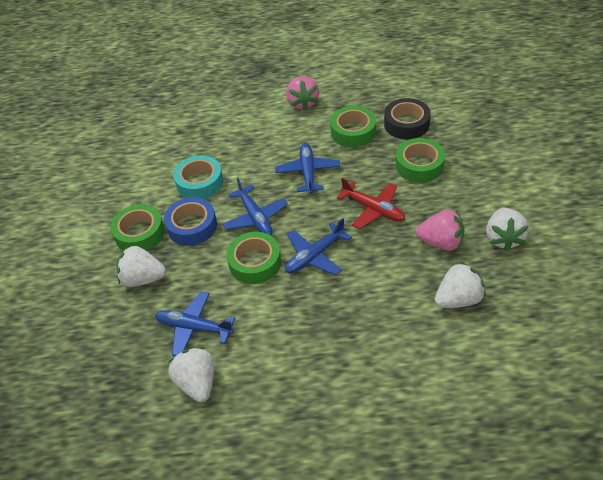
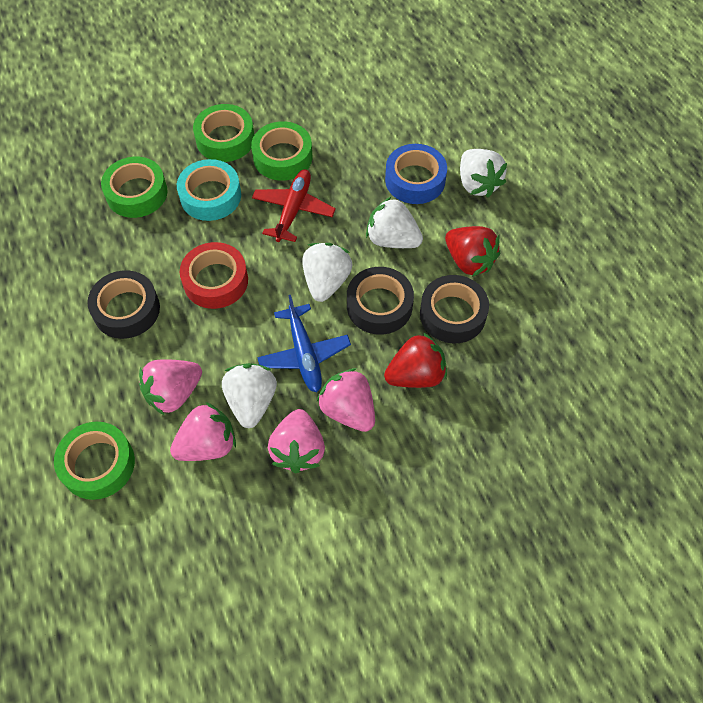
black tape: [384,98,431,139] = 1 -> [87,270,160,339] [347,267,414,335] [420,275,489,343] = 3
blue plane: [155,292,235,356] [222,178,288,236] [275,143,340,194] [285,218,352,275] = 4 -> [257,295,351,392] = 1
pink strawberry: [286,76,319,111] [415,210,465,251] = 2 -> [139,359,202,416] [170,402,236,461] [268,409,325,473] [317,368,375,432] = 4
red strawberry: none = 0 -> [384,332,447,388] [445,226,500,277] = 2
red tape: none = 0 -> [180,242,248,309] = 1

